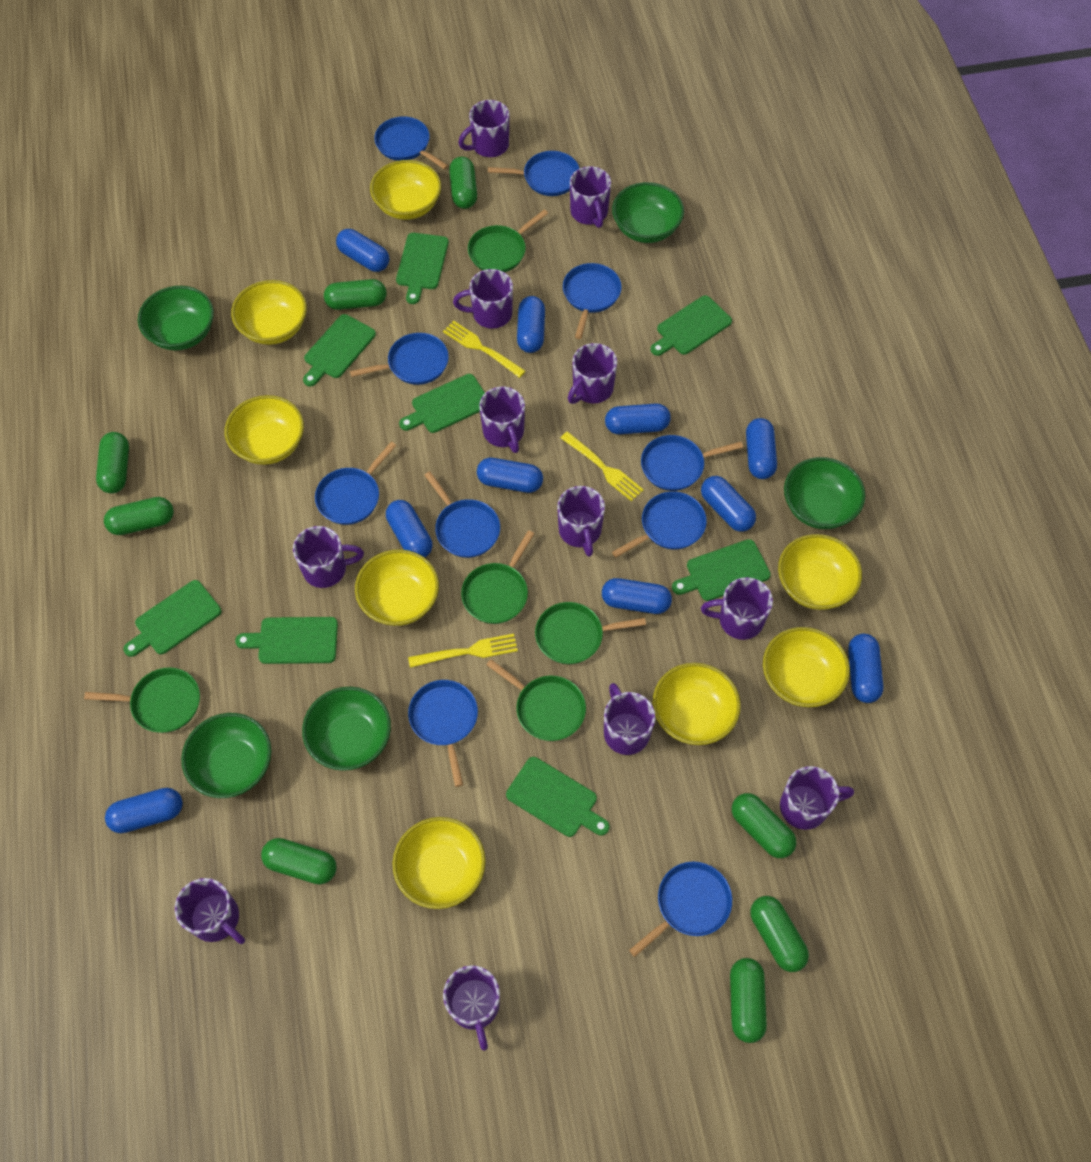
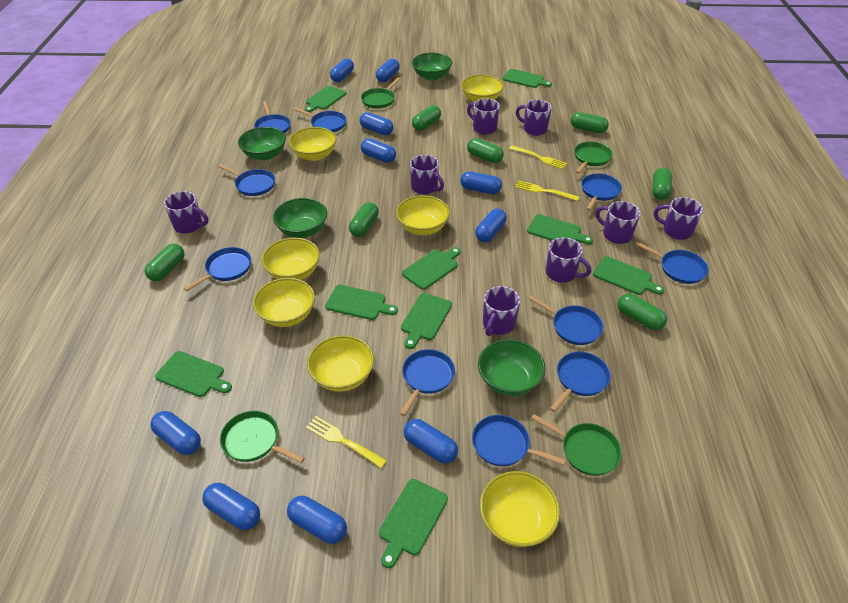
green bowl: [138,286,214,350] [181,713,271,798] [302,686,391,771] [612,182,684,243] [784,457,865,529] = 5 -> [238,127,286,161] [273,198,327,238] [412,53,452,81] [478,339,546,396] = 4
green capsule: [96,432,129,493] [104,497,174,535] [261,838,337,885] [324,279,387,310] [449,157,477,209] [730,958,767,1043] [732,793,796,858] [750,896,809,972] = 8 -> [145,244,185,281] [349,202,379,237] [412,105,441,131] [467,138,504,163] [571,112,609,133] [617,293,667,330] [652,167,672,200] = 7
green cutting board: [123,580,221,657] [235,617,338,664] [303,314,376,386] [396,233,449,304] [399,374,485,433] [506,757,610,837] [651,295,732,356] [672,539,771,601] = 8 -> [155,351,232,397] [305,86,347,112] [325,285,398,320] [379,479,448,568] [401,293,452,349] [402,247,461,290] [503,69,552,88] [527,214,593,244] [593,256,664,295] = 9
green pan: [84,668,200,733] [461,530,534,624] [468,209,548,272] [486,659,586,741] [535,602,646,664] = 5 -> [220,411,305,463] [361,77,400,109] [531,414,622,476] [574,142,613,174] = 4
purple mug: [175,878,245,944] [293,526,364,588] [443,965,500,1051] [453,269,513,329] [458,100,509,157] [479,387,525,453] [557,486,605,557] [568,343,617,404] [570,166,611,228] [604,683,656,755] [701,577,773,640] [780,766,854,830] = 12 -> [164,191,208,233] [410,155,444,195] [467,98,500,135] [483,286,520,336] [516,100,552,136] [546,237,591,283] [596,201,641,244] [654,197,703,240] = 8
yellow bowl: [225,395,304,465] [231,280,307,345] [355,549,439,626] [370,160,441,220] [392,817,486,909] [653,663,741,745] [763,627,850,707] [778,534,862,610] = 8 -> [253,278,315,327] [262,237,320,280] [289,127,336,161] [307,335,374,392] [396,195,450,235] [461,74,504,102] [480,471,560,547] = 7

